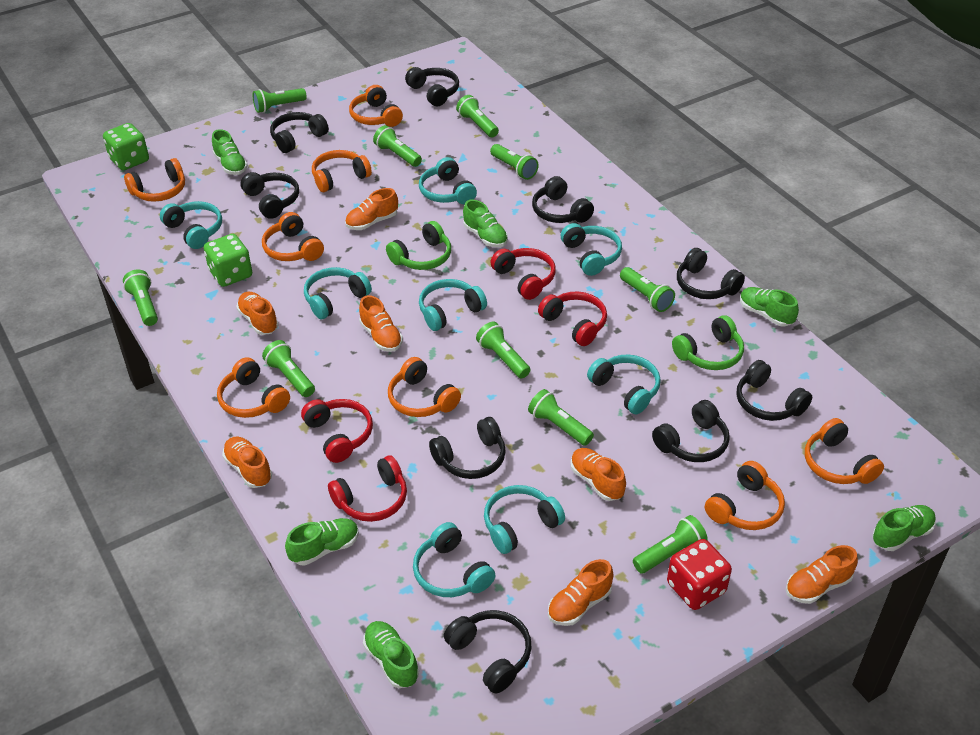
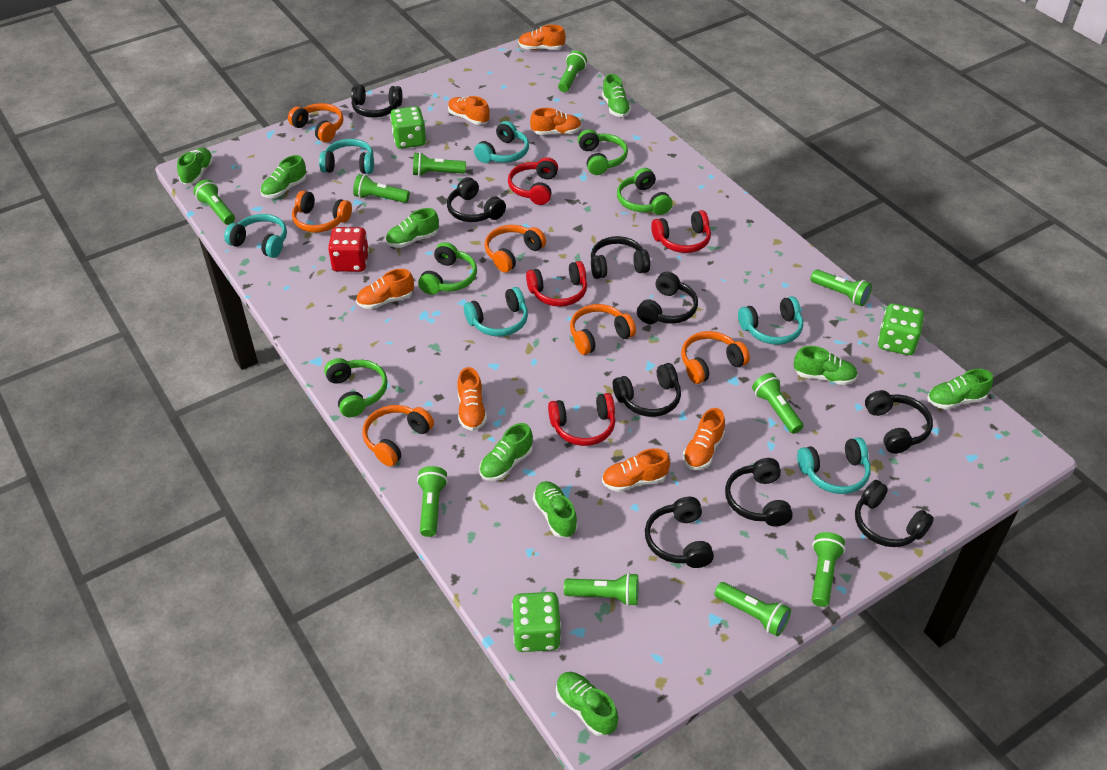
green dice: [103,123,149,170] [204,234,252,287] = 2 -> [390,106,426,149] [512,592,561,652] [878,303,924,355] = 3
green headphones: [386,221,451,270] [672,315,744,370] = 2 -> [324,358,388,417] [418,242,477,295] [578,129,628,175] [617,168,672,215] = 4
green shoe: [212,129,248,175] [285,518,359,566] [363,621,419,688] [463,200,508,247] [740,287,799,327] [872,505,936,551] = 6 -> [177,148,214,185] [261,155,307,198] [386,208,439,248] [480,423,533,481] [533,481,578,537] [556,672,618,736] [602,74,631,117] [794,346,858,385] [928,369,993,410] = 9
orange headphones: [124,158,185,202] [217,357,290,418] [262,212,324,261] [312,150,372,192] [349,85,403,127] [388,357,461,417] [705,461,785,530] [805,418,884,484] = 8 -> [288,103,343,142] [292,190,352,233] [362,405,434,467] [485,225,546,273] [570,304,636,355] [681,331,750,384] = 6
turquoise headphones: [160,201,222,249] [304,267,372,319] [413,522,496,597] [419,157,477,204] [419,279,487,331] [484,485,565,554] [561,223,622,276] [587,354,661,414] = 8 -> [224,214,287,258] [319,139,374,174] [464,287,528,337] [474,121,529,163] [738,296,803,345] [797,437,871,494] = 6

